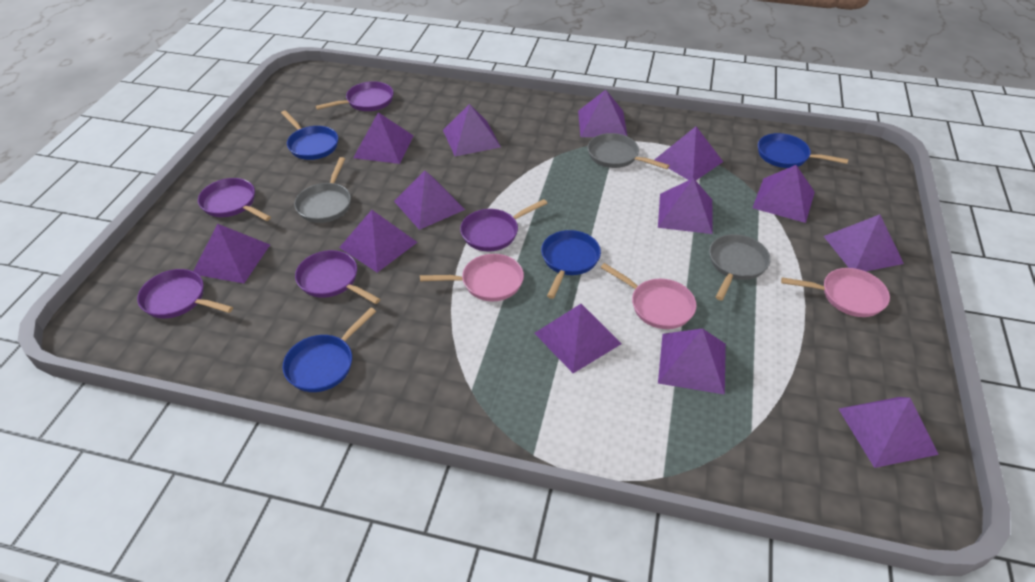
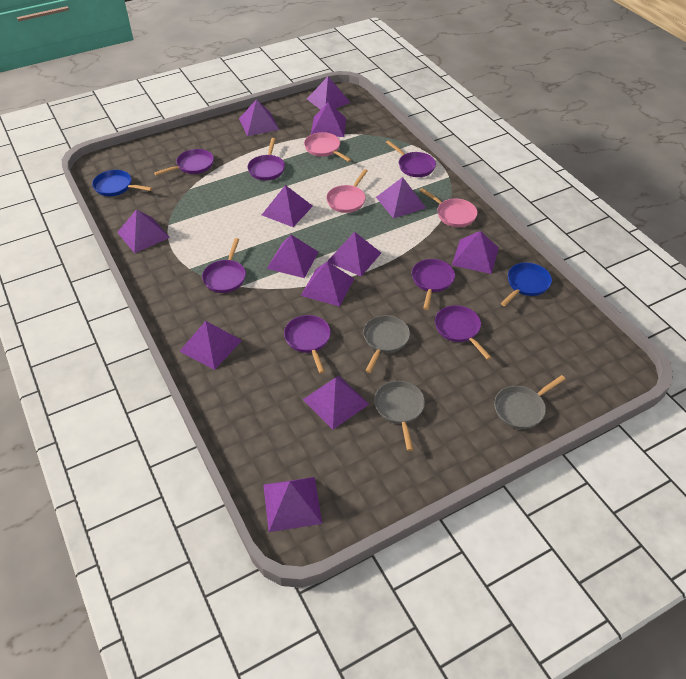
blue pan: [281,110,338,160] [283,308,376,392] [541,230,601,299] [758,133,848,168] = 4 -> [92,170,152,196] [501,262,552,306] = 2
purple pan: [137,269,233,318] [198,178,271,221] [295,250,380,304] [316,81,394,111] [460,199,547,251] = 5 -> [154,149,214,176] [202,238,246,293] [248,138,285,180] [284,315,331,374] [386,140,436,177] [412,259,455,310] [435,305,491,360] = 7

